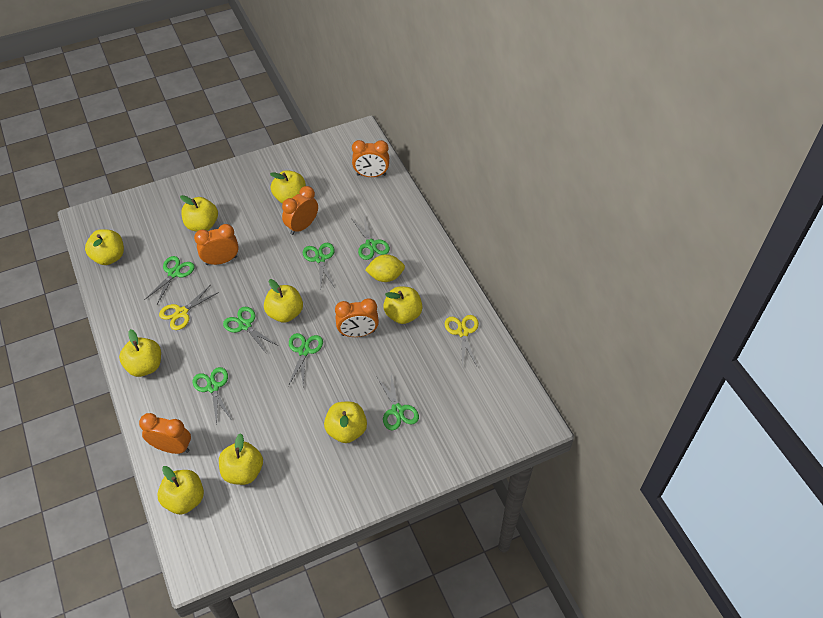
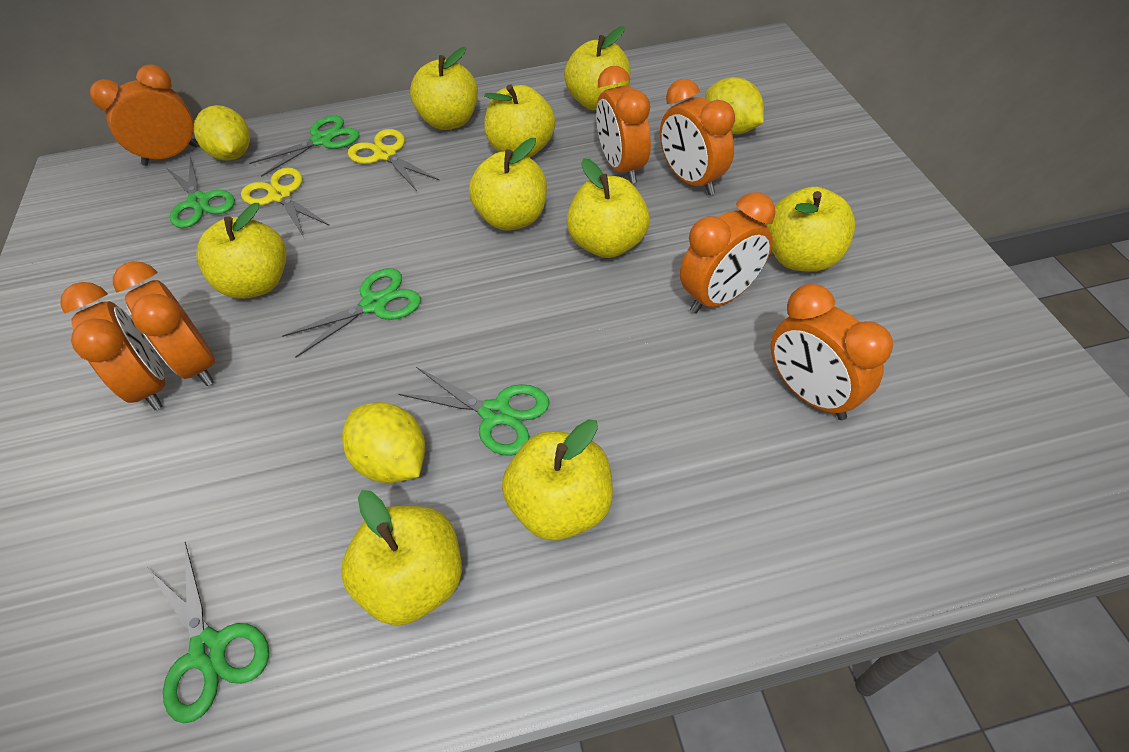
green scissors: [144,256,195,304] [192,367,232,425] [223,307,278,353] [288,333,323,386] [303,243,335,288] [351,216,390,260] [376,374,419,430] = 7 -> [147,542,269,723] [166,157,235,228] [249,115,359,177] [282,268,421,358] [398,367,549,456] = 5
orange clock: [139,413,191,454] [194,224,239,265] [282,186,318,235] [335,298,379,337] [352,140,389,177] = 5 -> [60,282,165,410] [90,64,199,166] [113,261,215,386] [596,66,651,183] [660,79,735,195] [680,192,775,314] [771,284,893,420] = 7
yellow lemon: [365,254,405,282] = 1 -> [194,105,250,161] [342,402,425,483] [705,77,764,134] = 3

